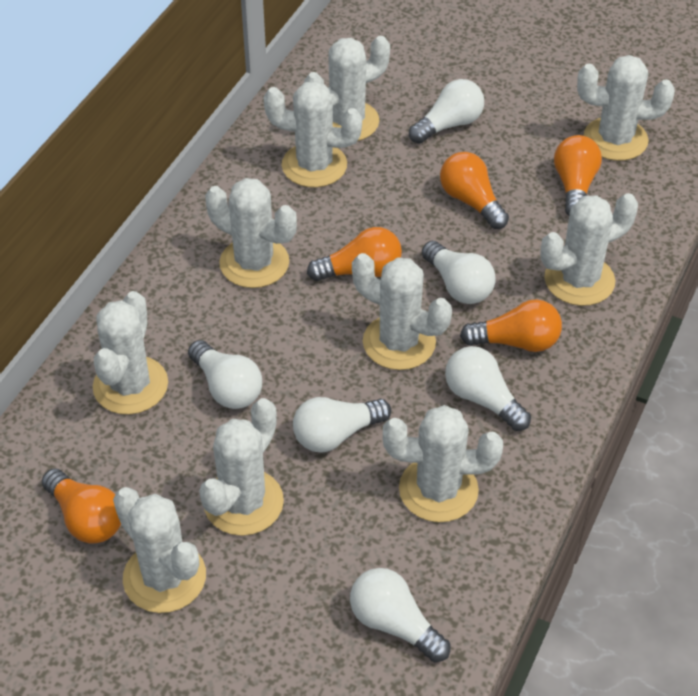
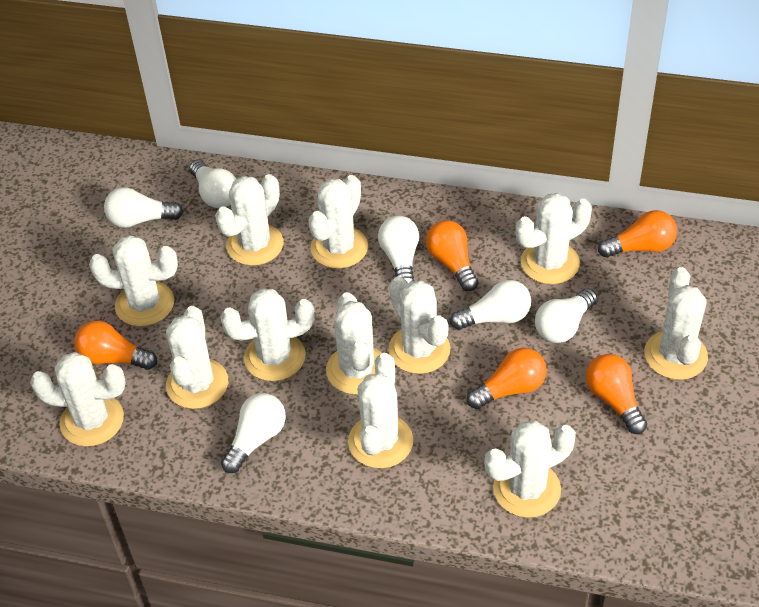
white cactus: [93,291,168,415] [113,487,206,613] [199,398,284,536] [205,178,297,288] [264,81,362,188] [304,36,390,141] [352,253,452,370] [383,405,503,522] [540,193,638,306] [577,55,675,161] = 10 -> [30,352,126,447] [89,235,178,327] [166,306,228,409] [215,174,283,266] [220,288,315,381] [308,175,368,268] [326,292,382,395] [348,353,413,468] [388,276,450,374] [484,421,576,518] [515,193,592,284] [644,267,708,380] = 12

